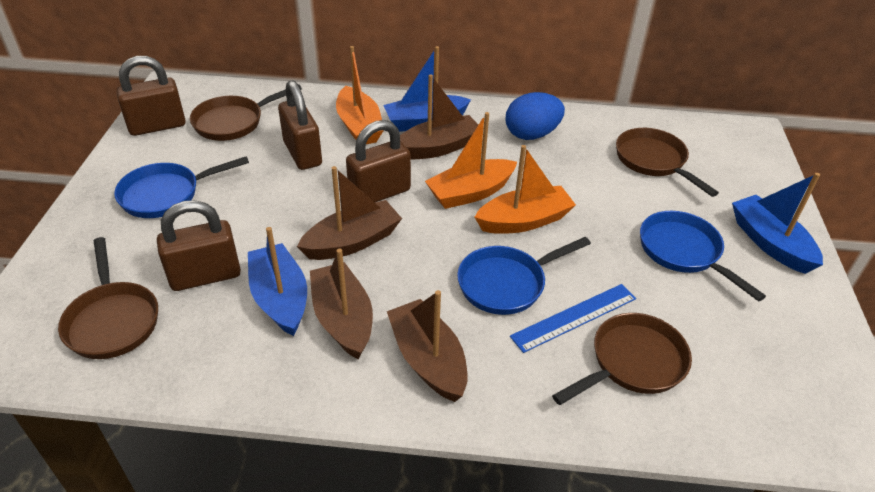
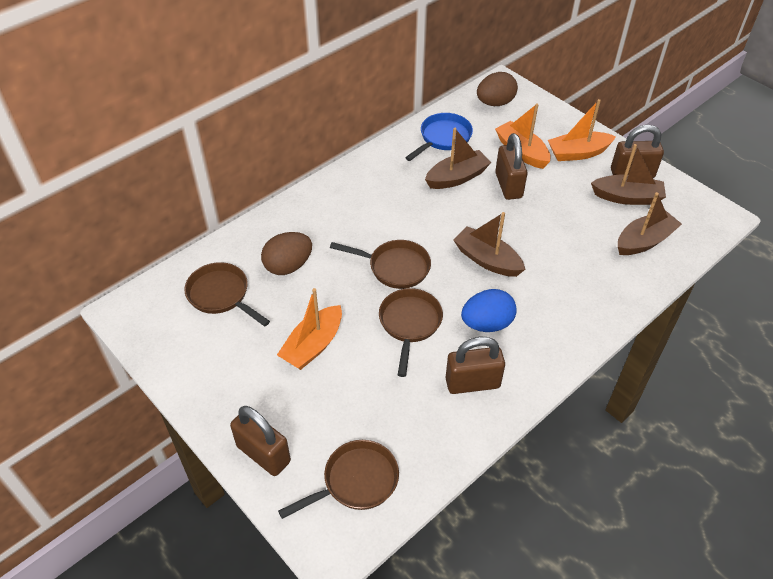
blue boat: [248,227,307,336] [383,46,471,132] [732,173,823,274] = 3 -> none = 0
blue pan: [114,156,249,218] [457,237,591,315] [640,211,766,301] = 3 -> [405,113,473,161] = 1
blue ruler: [510,284,636,353] = 1 -> none = 0
brown egg: none = 0 -> [261,232,312,275] [477,72,518,106] = 2

